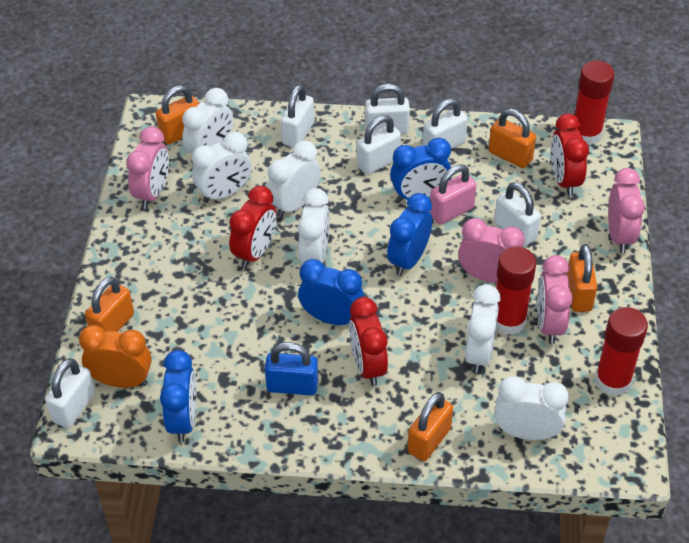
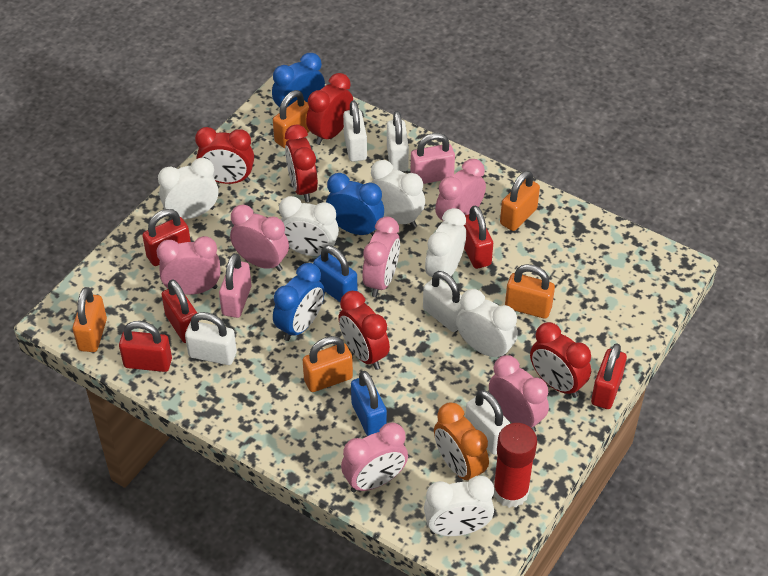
blue clock: [160,350,197,442] [298,259,364,325] [387,193,432,276] [390,138,451,202] = 4 -> [272,53,325,108] [273,263,325,341] [326,173,384,236] = 3
blue padlock: [265,342,318,396] = 1 -> [313,245,358,302] [351,371,387,436] = 2
pink clock: [126,127,169,209] [458,218,524,283] [537,255,573,344] [608,168,645,253] = 4 -> [157,236,220,295] [230,205,289,271] [341,422,408,493] [362,216,400,297] [435,159,486,221] [489,355,549,432] = 6
pink padlock: [429,164,477,225] = 1 -> [219,253,251,318] [411,133,455,184] = 2
red clock: [229,186,277,269] [349,297,388,386] [551,114,589,196] = 3 -> [195,127,254,184] [285,125,318,202] [306,73,353,145] [338,291,390,370] [530,322,591,398] = 5
red glue stick: [496,247,536,335] [575,60,615,145] [595,307,648,396] = 3 -> [493,423,537,508] = 1
red padlock: none = 0 -> [119,321,172,372] [142,209,191,266] [161,279,199,343] [463,206,493,269] [591,343,627,409] = 5
white padlock: [45,358,95,428] [281,85,314,147] [357,115,401,175] [365,84,410,134] [422,98,468,149] [494,182,541,246] = 6 -> [185,312,237,365] [343,101,367,161] [387,111,409,172] [423,271,462,332] [465,390,511,455] = 5

